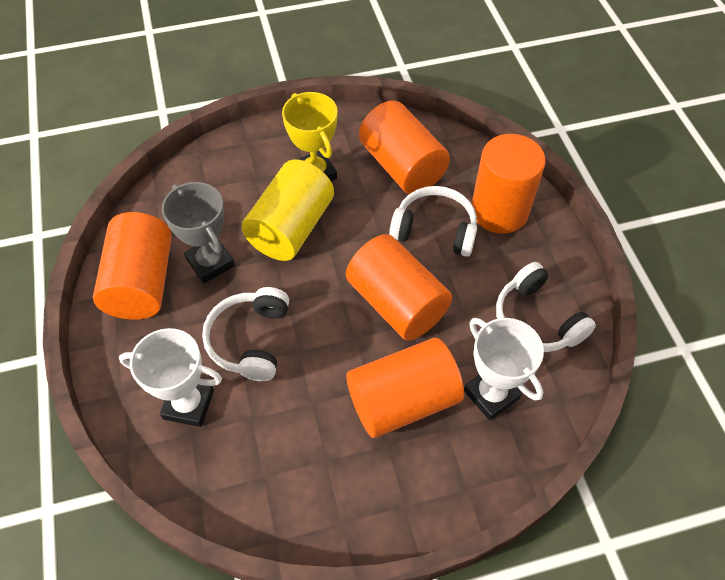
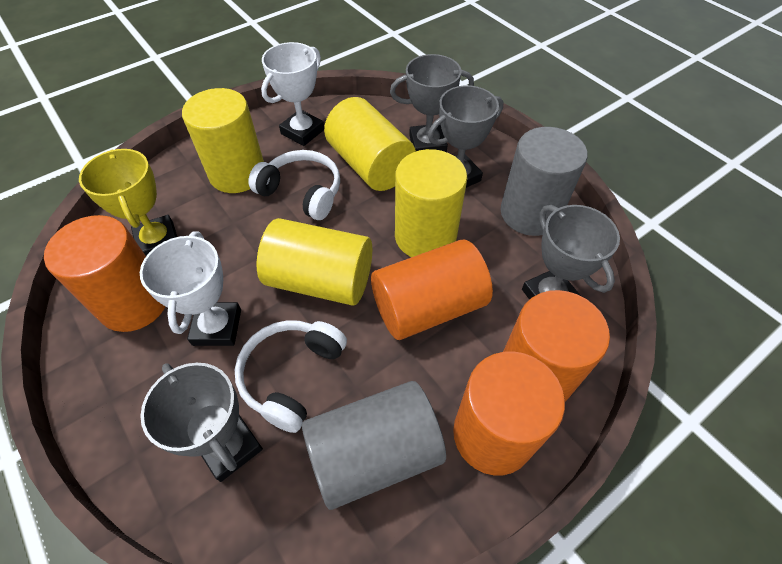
grey cylinder: none = 0 -> [302,381,446,510] [500,127,588,236] = 2
grey trophy: [162,182,235,283] = 1 -> [140,363,263,482] [390,54,474,152] [428,85,503,188] [522,205,620,300] = 4
orange cylinder: [93,212,172,320] [346,234,452,341] [346,338,464,438] [359,101,450,194] [472,134,546,234] = 5 -> [44,215,165,332] [371,240,493,340] [453,351,565,476] [503,290,610,402] = 4
white headphones: [202,287,289,381] [389,186,477,257] [496,262,596,352] = 3 -> [235,320,347,433] [248,150,340,220] = 2
yellow cylinder: [241,159,334,261] = 1 -> [182,88,264,193] [256,218,372,306] [324,97,416,191] [395,149,467,257] = 4

